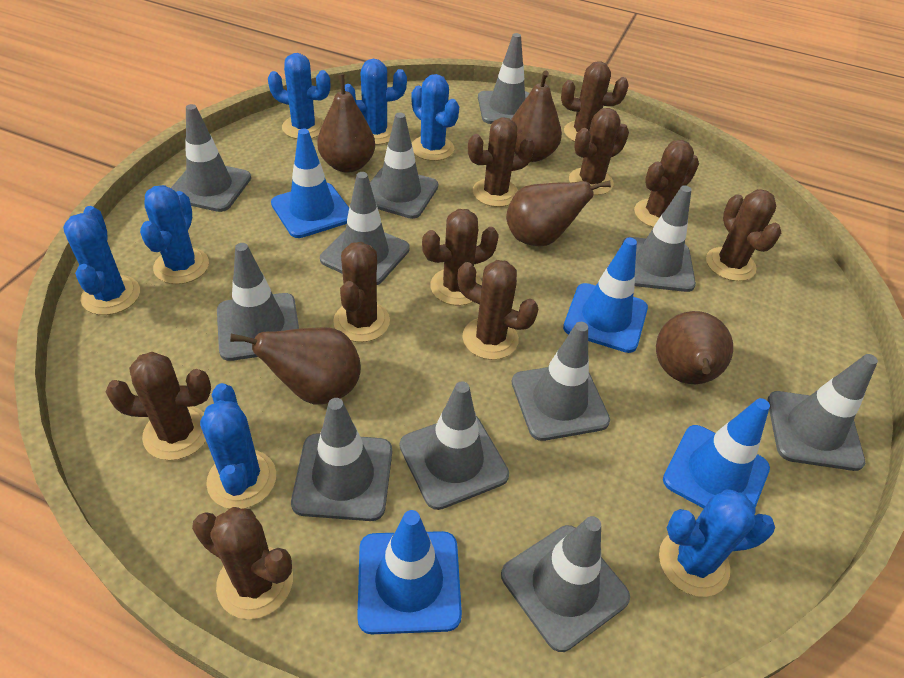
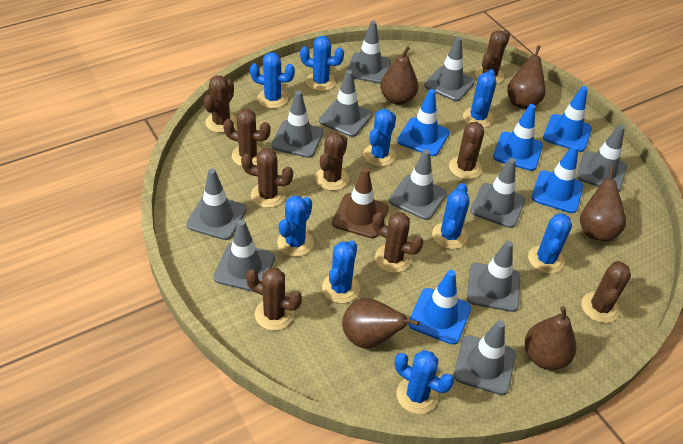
blue cactus: [63,206,140,315] [140,185,209,284] [200,383,276,509] [268,53,330,139] [345,59,407,145] [411,74,459,161] [659,489,775,597] = 7 -> [250,52,295,109] [277,196,314,257] [300,36,344,91] [322,241,360,303] [363,109,396,167] [395,350,454,414] [432,183,470,249] [463,69,497,128] [528,213,572,274] = 9
blue traffic cone: [271,129,349,238] [357,510,462,634] [563,238,648,353] [663,398,770,508] = 4 -> [397,89,450,156] [408,270,471,345] [493,104,543,171] [532,145,584,213] [543,86,592,152] = 5
brown cactus: [106,352,211,460] [192,507,293,619] [333,242,390,342] [422,209,499,306] [458,260,538,360] [468,117,535,207] [561,61,628,142] [569,108,629,195] [634,140,699,227] [706,189,781,281] = 10 -> [204,75,237,133] [223,109,270,166] [241,148,293,208] [246,268,302,330] [315,132,349,191] [372,212,423,273] [449,122,484,179] [475,30,510,84] [581,261,631,323] = 9
brown traffic cone: none = 0 -> [332,168,389,238] = 1

